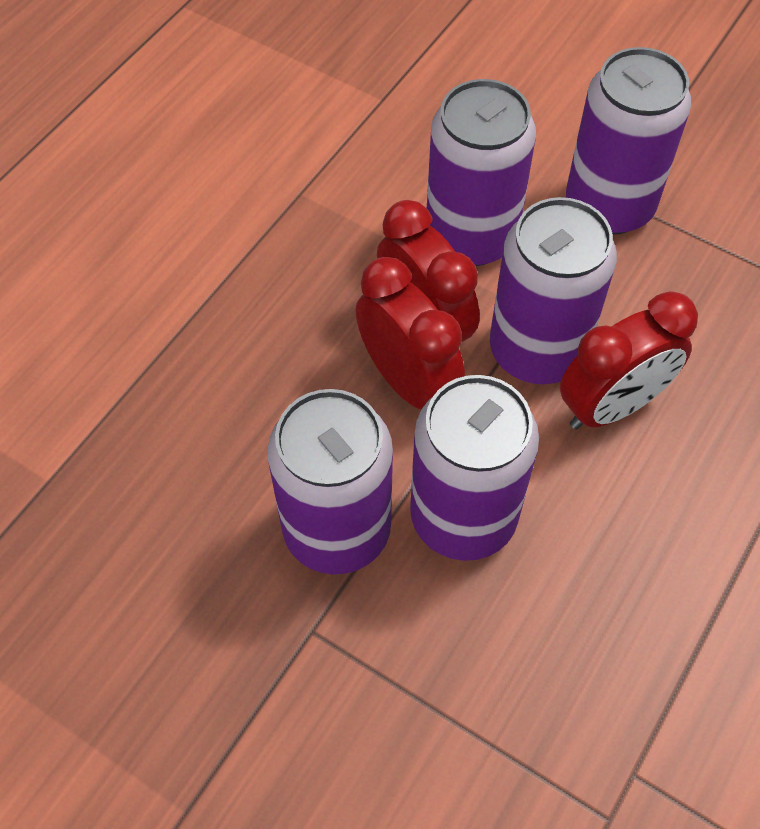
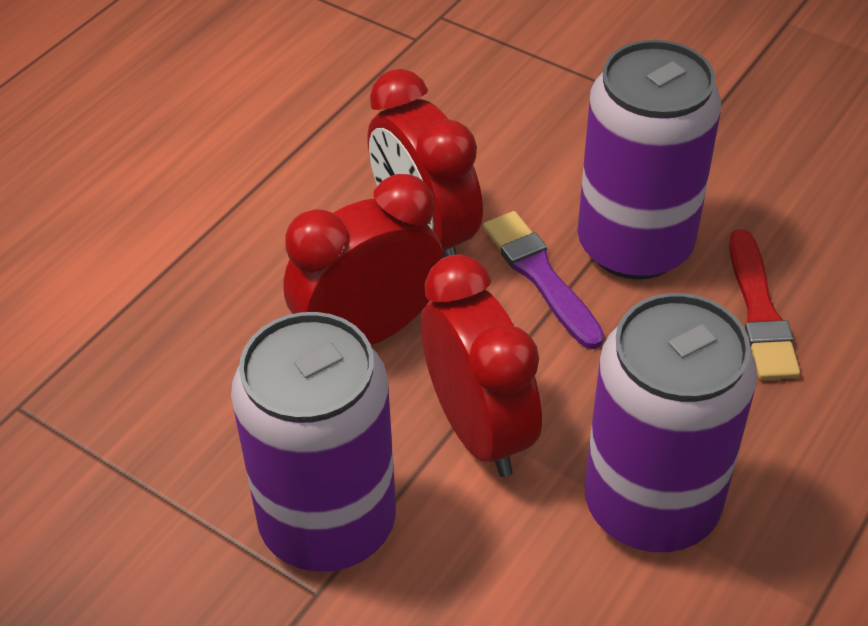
purple brush: none = 0 -> [483,211,604,349] = 1
purple can: [268,389,393,575] [410,375,539,561] [427,79,536,266] [490,197,617,385] [566,47,692,235] = 5 -> [231,312,396,572] [577,40,721,280] [584,293,757,552] = 3
red brush: none = 0 -> [729,229,800,380] = 1

